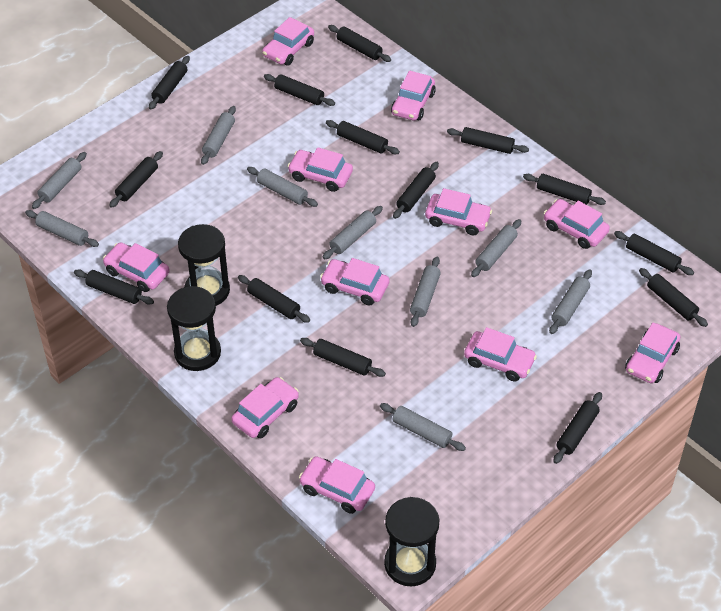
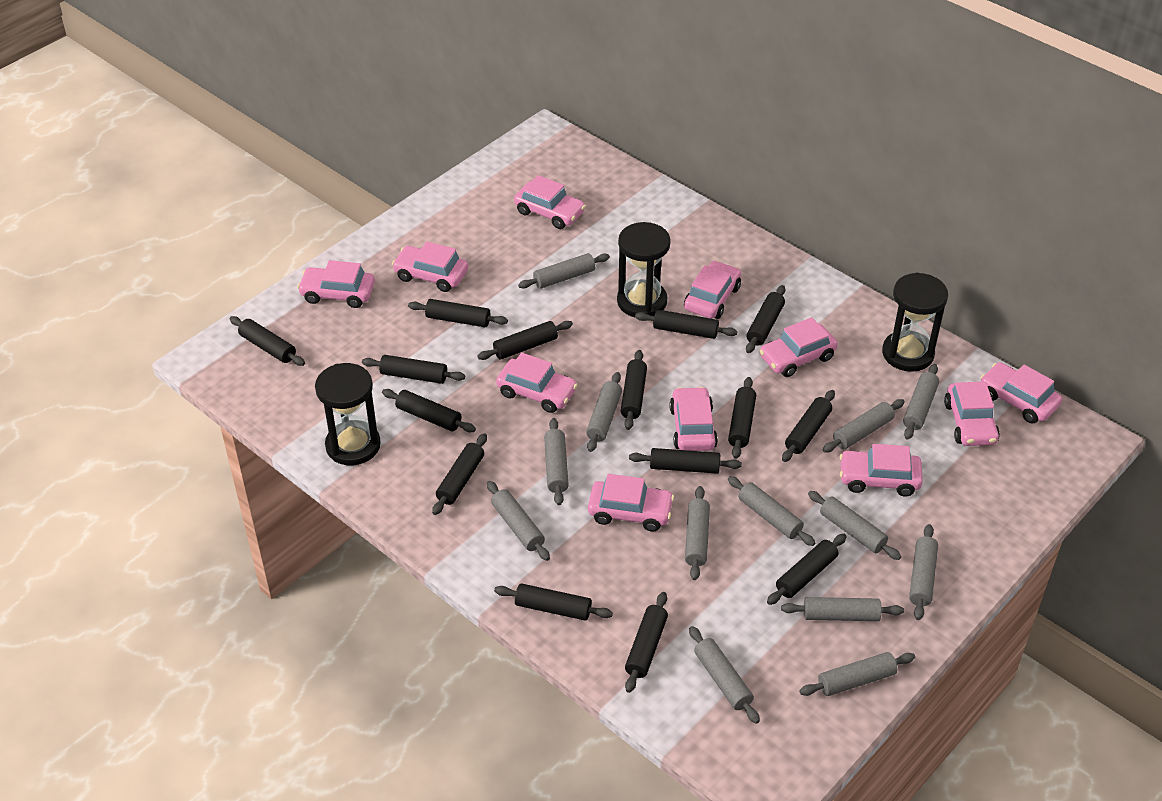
black rolling pin: [74,269,154,305] [109,151,163,208] [149,56,190,110] [238,275,310,323] [264,74,335,106] [300,338,386,377] [326,120,400,154] [328,25,391,62] [393,162,439,219] [447,127,529,154] [523,174,606,205] [554,392,602,464] [614,231,694,275] [639,268,708,327] = 14 -> [230,316,305,366] [362,355,465,384] [382,389,476,432] [408,299,508,327] [432,433,487,515] [477,321,573,360] [494,583,613,620] [621,350,647,430] [625,592,668,693] [629,448,742,474] [635,310,738,339] [728,377,756,459] [746,285,785,353] [767,534,847,605] [782,390,835,462] = 15
grey rolling pin: [25,210,99,247] [32,152,87,209] [201,106,236,165] [247,167,318,207] [322,206,383,259] [380,403,466,451] [410,257,441,327] [471,219,521,277] [549,269,592,334] = 9 -> [487,481,550,561] [518,253,610,289] [544,418,569,505] [586,372,622,452] [685,486,710,580] [689,626,760,724] [728,476,815,546] [781,597,904,621] [799,652,915,696] [808,491,901,560] [823,399,904,453] [903,364,939,439] [909,524,938,620] = 13

